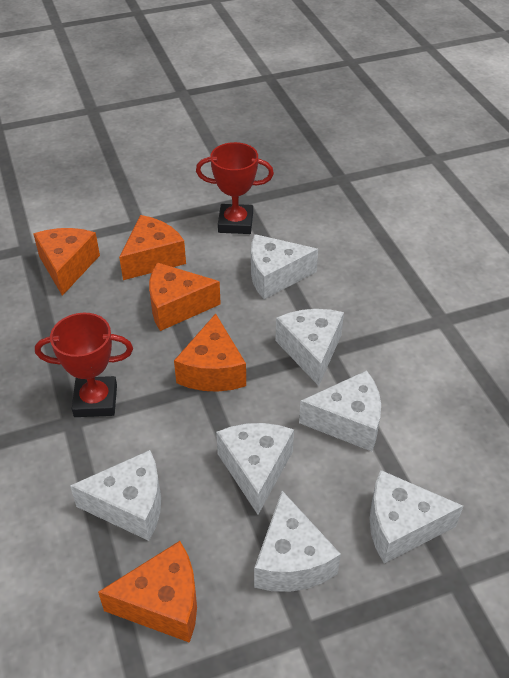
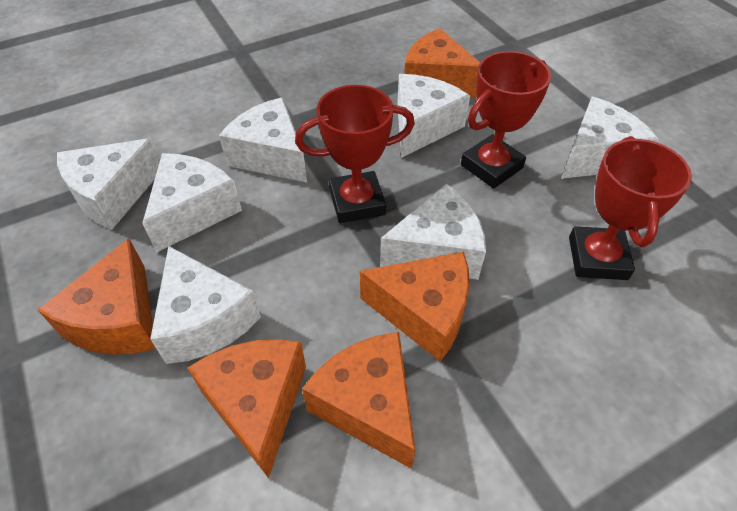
red trophy: [35,313,133,417] [196,142,274,234] = 2 -> [295,85,415,223] [461,51,551,189] [569,136,692,280] = 3

